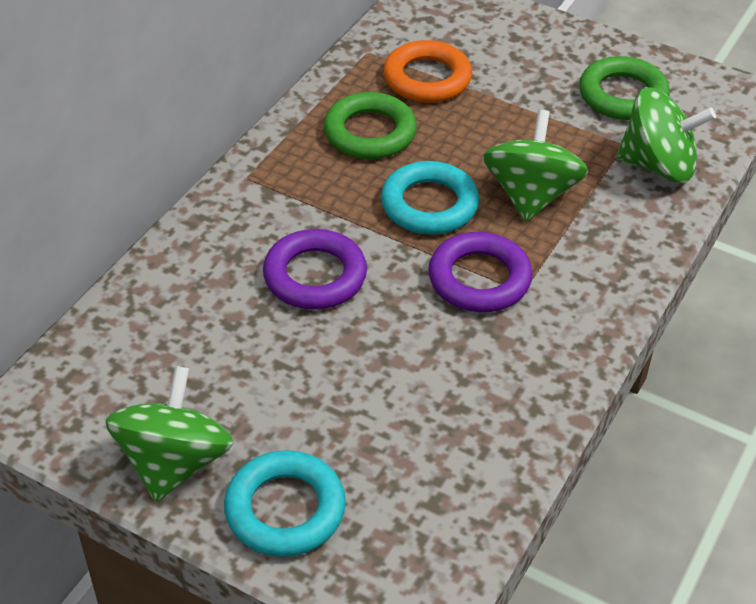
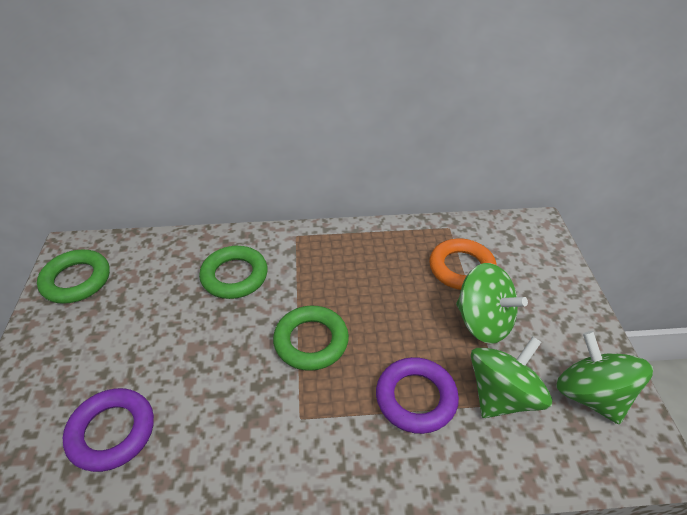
green ring: [324,92,417,159] [579,56,670,120] = 2 -> [37,250,110,304] [199,246,268,299] [273,306,349,371] = 3
turquoise ring: [224,450,346,557] [381,161,479,235] = 2 -> none = 0

